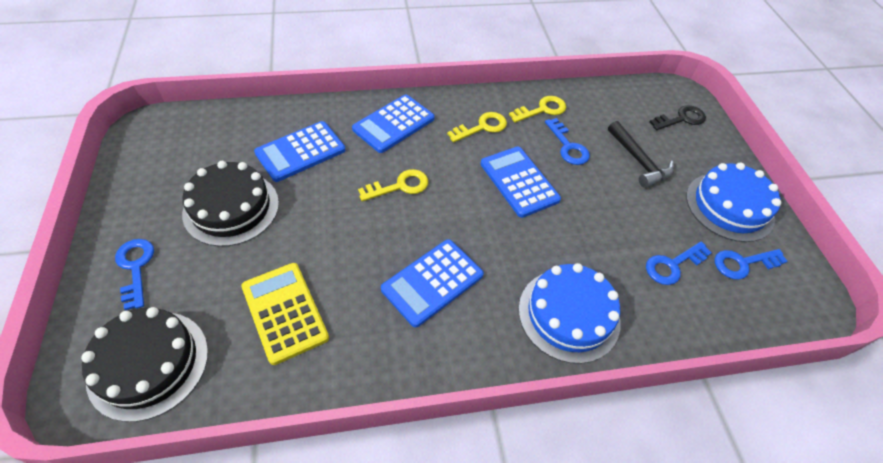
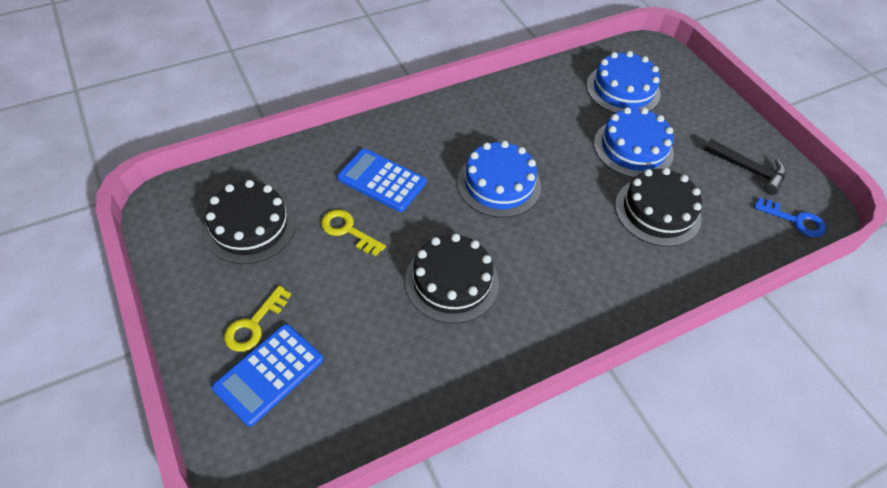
black cake: [81,307,208,422] [182,161,279,247] = 2 -> [203,180,296,264] [405,233,499,324] [615,168,702,247] = 3
black key: [650,105,706,130] = 1 -> none = 0
blue cake: [519,263,621,364] [686,163,781,242] = 2 -> [457,141,541,218] [587,51,661,113] [594,107,674,178] = 3
blue calculator: [254,121,346,182] [352,94,435,153] [381,239,484,327] [481,147,561,218] = 4 -> [212,324,323,426] [337,148,426,212] = 2
blue key: [115,239,154,310] [545,118,590,165] [646,241,712,285] [714,249,788,280] = 4 -> [754,198,826,238] = 1
yellow calculator: [241,263,329,365] = 1 -> none = 0
yellow key: [358,169,428,201] [447,112,507,143] [509,96,566,123] = 3 -> [224,286,291,352] [321,209,386,256] = 2

